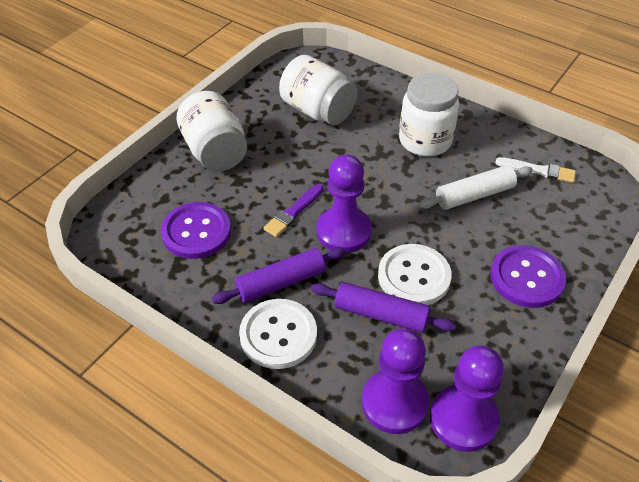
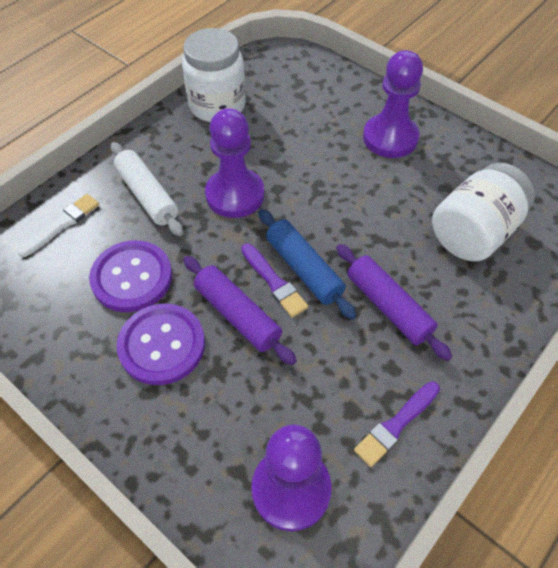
blue rolling pin: none = 0 -> [258,209,357,319] = 1
purple brush: [263,184,323,237] = 1 -> [241,244,308,318] [354,382,440,467] = 2
white button: [239,299,317,369] [378,244,452,305] = 2 -> none = 0
white jar: [176,91,247,172] [279,55,358,125] [399,73,459,157] = 3 -> [182,28,246,122] [432,163,535,262] = 2

